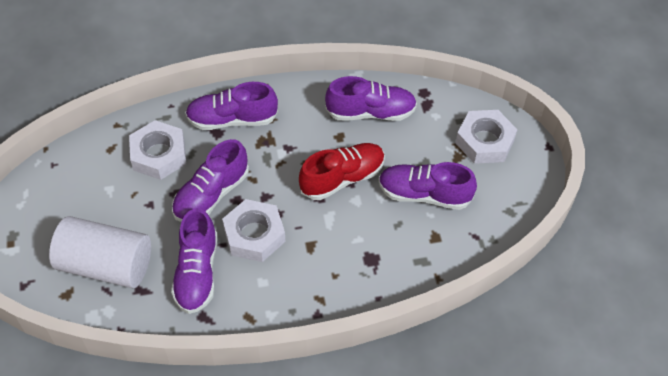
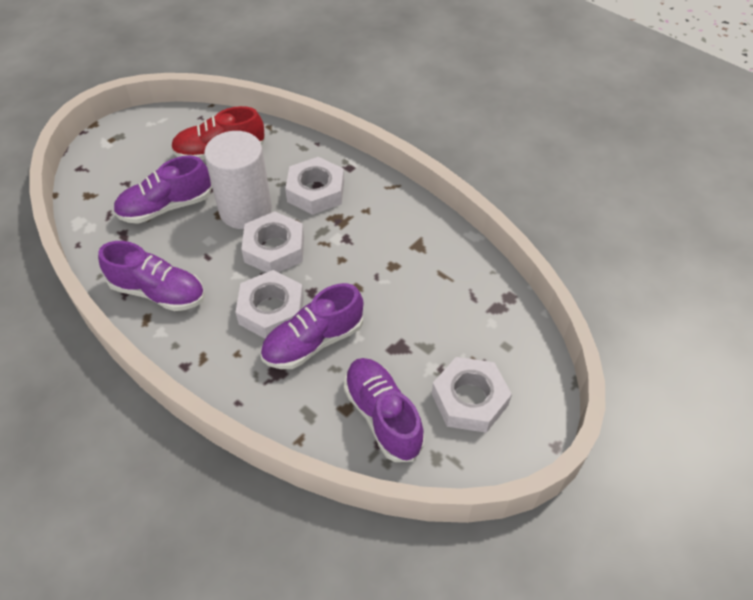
purple shoe: [171,208,218,314] [172,139,249,222] [185,82,278,130] [325,76,417,121] [378,162,477,210] = 5 -> [98,241,205,311] [113,156,212,224] [261,283,363,369] [344,358,424,462] = 4
white nut: [129,120,186,180] [222,199,285,262] [456,110,518,164] = 3 -> [236,270,304,339] [241,211,304,273] [285,157,344,215] [432,357,512,433] = 4

